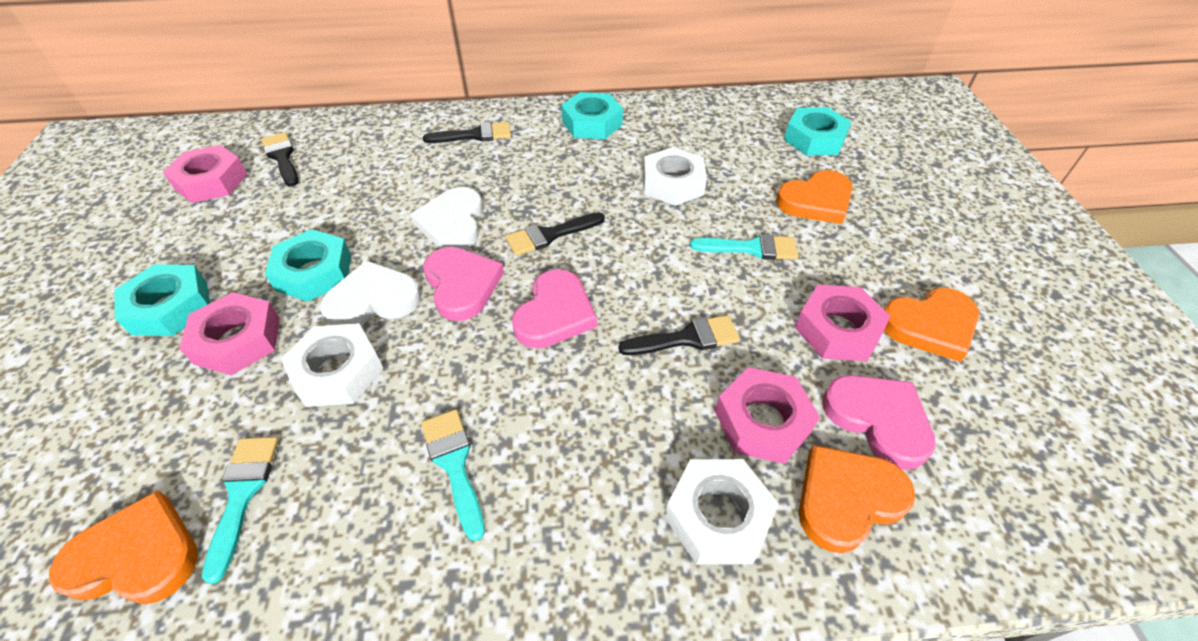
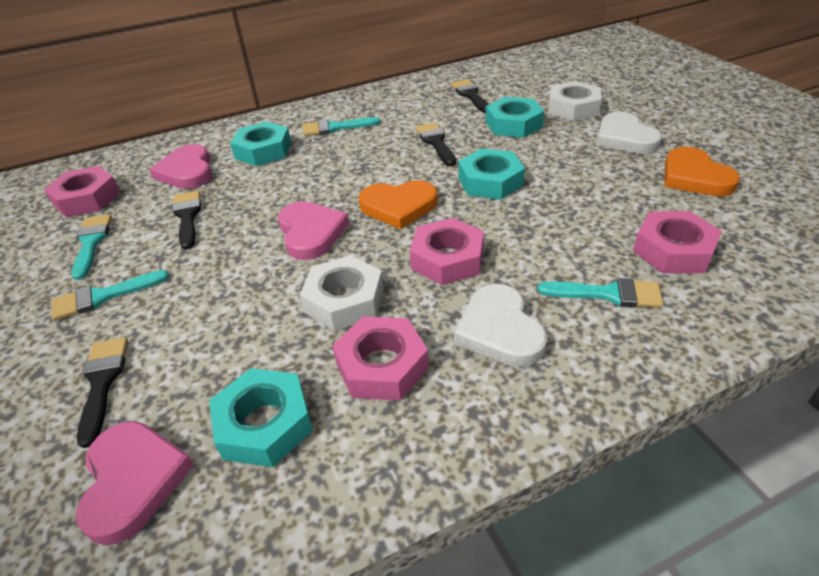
orange heart: [49,490,198,604] [776,170,853,224] [799,445,915,553] [884,288,979,362] = 4 -> [358,180,438,229] [664,147,740,197] = 2
turquoise brush: [202,437,279,584] [421,409,485,541] [690,234,798,260] = 3 -> [52,270,169,321] [72,214,112,280] [303,117,380,136] [538,278,663,308] = 4
white nut: [281,323,384,407] [643,147,707,206] [664,459,779,565] = 3 -> [300,255,384,331] [548,81,602,121] = 2

